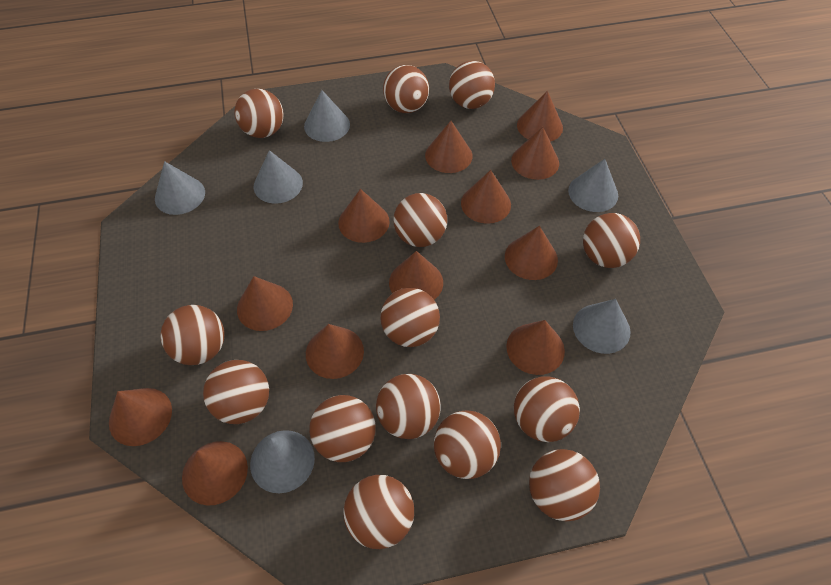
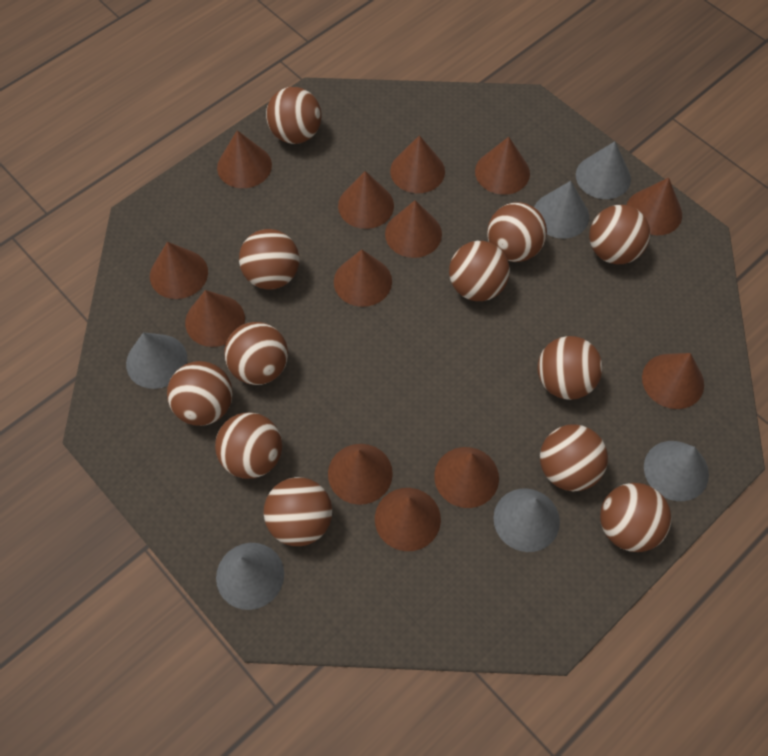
brown ball: [160,305,225,365] [203,360,269,424] [234,89,283,138] [309,395,376,462] [343,475,414,549] [376,374,441,439] [380,288,440,347] [383,65,429,113] [393,193,447,247] [434,410,501,479] [449,61,495,109] [514,376,580,442] [529,449,600,521] [583,213,640,268] = 14 -> [167,361,233,426] [215,412,282,479] [224,322,288,385] [239,229,299,290] [264,477,332,546] [266,87,321,144] [449,241,510,301] [487,202,547,262] [537,336,603,400] [540,424,608,491] [589,205,650,264] [600,483,671,552] = 12
brown cone: [109,388,172,446] [182,441,248,506] [237,276,293,331] [306,324,364,379] [338,189,390,243] [389,251,443,300] [425,121,472,173] [461,170,511,224] [505,226,558,280] [506,320,565,375] [511,127,559,180] [517,91,563,142] = 12 -> [150,242,208,299] [185,290,245,347] [217,130,272,188] [328,444,393,505] [334,249,392,307] [338,171,394,229] [375,488,441,551] [385,200,442,258] [390,135,445,193] [434,447,499,508] [475,137,530,195] [627,178,682,235] [642,353,704,409] = 13

